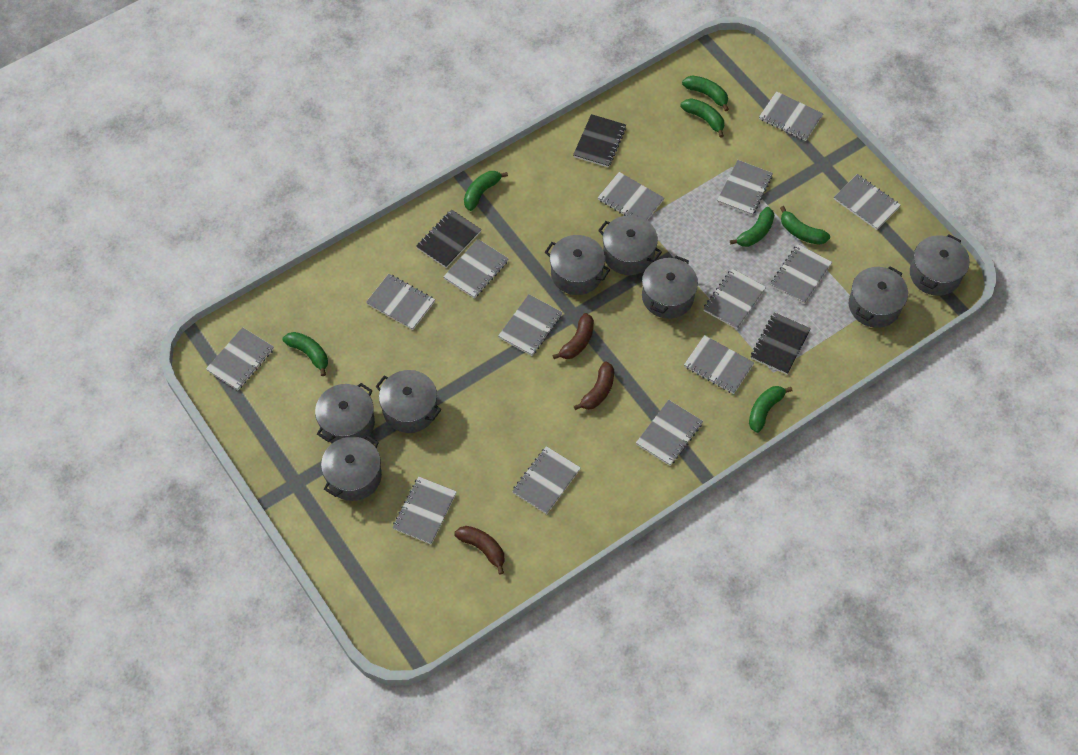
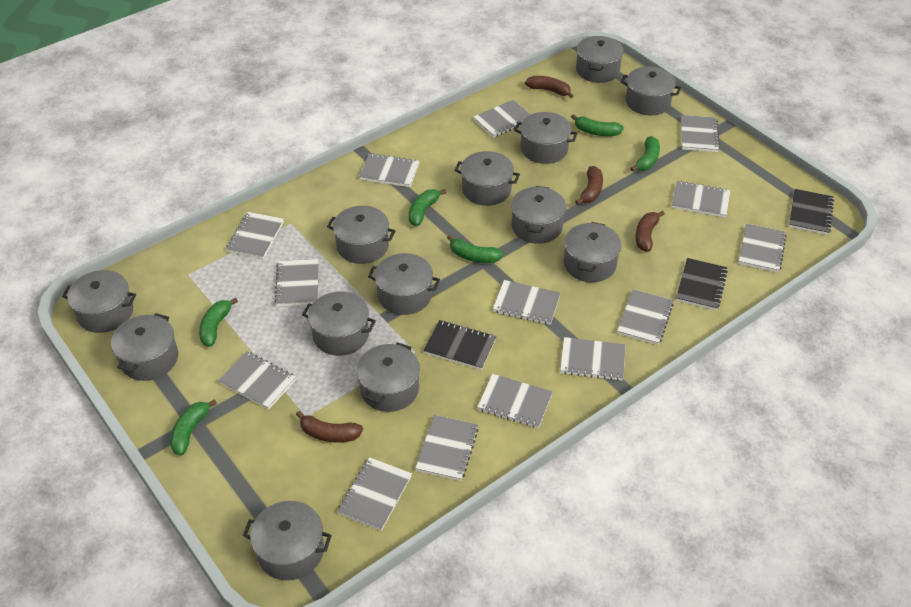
brown banana: [455,526,505,575] [553,313,594,359] [574,361,614,410] = 3 -> [296,411,363,442] [525,76,574,98] [575,166,603,205] [636,211,665,252] = 4
green banana: [283,332,328,376] [464,171,508,211] [681,98,724,138] [682,76,729,111] [730,207,774,247] [749,386,792,433] [780,206,830,245] = 7 -> [170,399,217,456] [199,297,238,347] [409,189,446,226] [447,235,503,263] [571,114,624,136] [630,136,660,172] = 6
grey pot: [315,383,375,443] [321,435,382,501] [375,370,441,433] [545,235,610,295] [598,215,662,275] [642,256,698,319] [849,266,908,328] [910,234,970,296] = 8 -> [62,270,136,333] [111,313,178,381] [243,501,332,580] [302,292,376,356] [327,206,395,264] [356,342,420,412] [368,253,440,315] [455,151,520,206] [511,186,566,244] [514,112,577,164] [564,222,621,282] [576,36,624,83] [621,67,681,115] = 13

